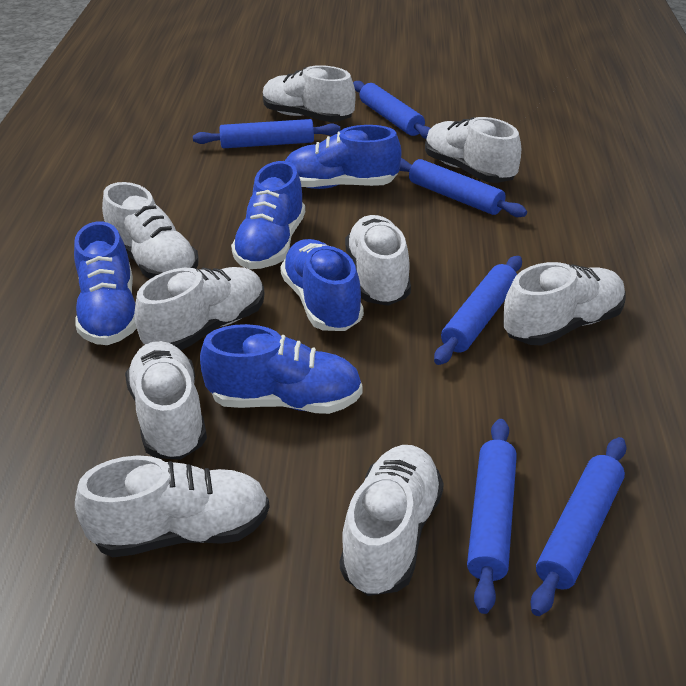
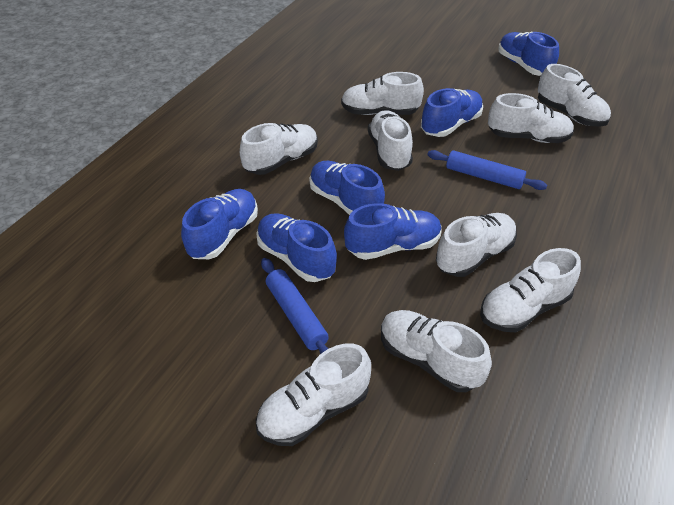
blue rolling pin: [193,119,341,148] [353,81,431,139] [399,158,527,217] [434,256,522,365] [467,419,517,614] [531,437,626,616] = 6 -> [261,258,329,354] [427,150,547,190] = 2
blue shoe: [74,221,137,345] [200,324,363,414] [231,161,305,269] [280,239,364,331] [285,125,401,189] = 5 -> [181,189,258,259] [256,213,337,282] [309,161,385,215] [344,203,442,260] [421,88,483,137] [498,32,559,76] = 6

